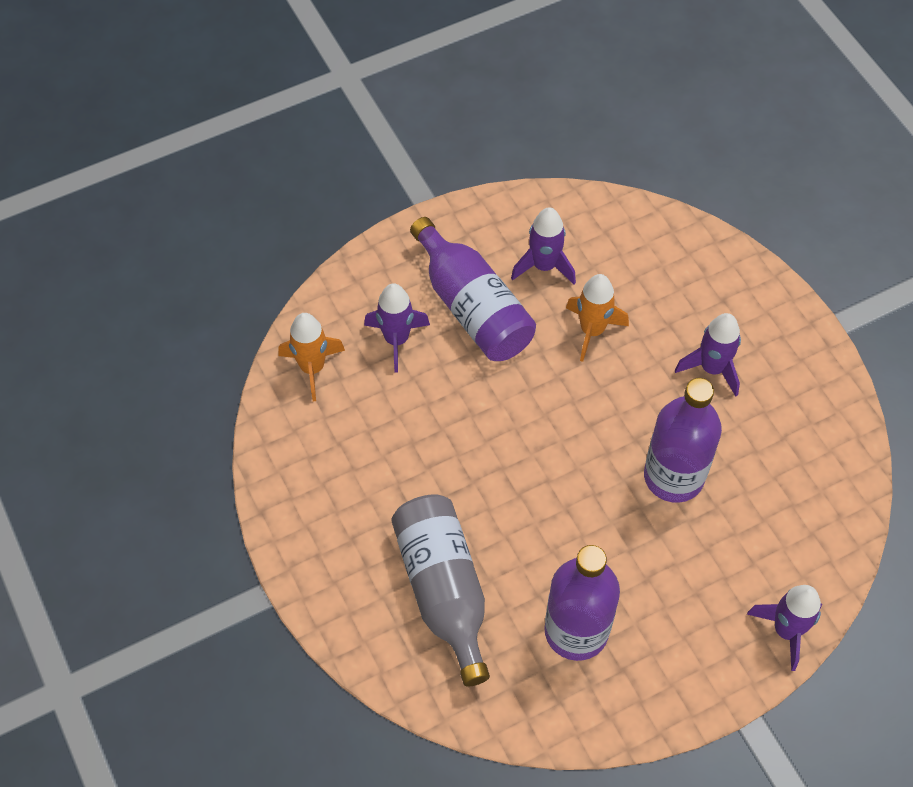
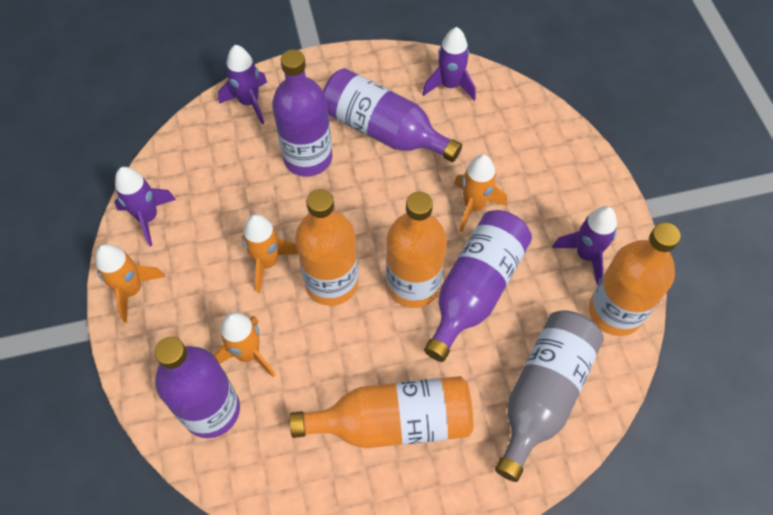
orange bottle: none = 0 -> [290,376,473,448] [295,189,359,306] [386,192,447,308] [589,222,681,336] = 4
orange rocket: [278,313,345,401] [566,274,629,362] = 2 -> [95,244,165,323] [214,312,276,378] [242,214,298,293] [454,154,507,232] = 4
purple bottle: [410,217,536,361] [544,545,620,661] [644,378,722,503] = 3 -> [154,337,240,438] [272,50,332,177] [323,68,462,162] [424,210,532,362] = 4

